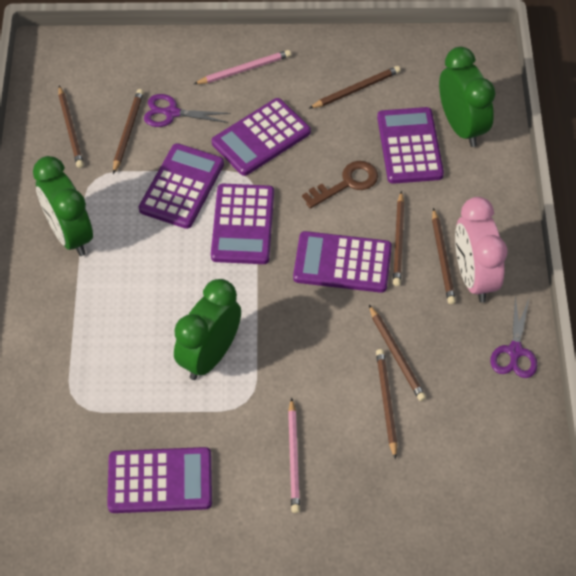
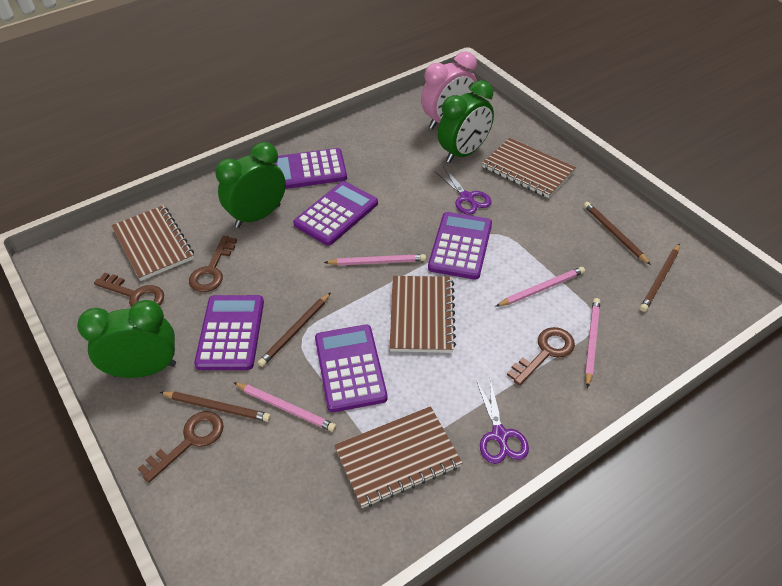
brown key: [302,161,378,209] = 1 -> [94,273,164,307] [138,411,224,483] [189,236,237,292] [507,327,575,386] = 4
brown notebook: none = 0 -> [111,205,194,281] [334,406,462,508] [390,276,456,353] [482,138,576,198] = 4
brown pencil: [58,86,84,168] [113,89,144,174] [309,66,401,109] [369,305,426,401] [376,349,397,459] [393,191,404,286] [432,208,456,304] = 7 -> [160,392,271,422] [258,292,331,367] [584,202,651,265] [640,244,680,312] = 4
pink pencil: [194,50,291,84] [288,398,300,513] = 2 -> [233,382,336,432] [324,254,426,265] [495,267,585,307] [585,298,600,388] = 4
purple calculator: [107,447,212,513] [139,143,224,229] [211,184,274,264] [212,98,311,176] [293,231,392,293] [377,107,444,184] = 6 -> [194,295,264,370] [275,148,347,189] [293,181,378,246] [315,325,387,412] [428,212,492,280] = 5

